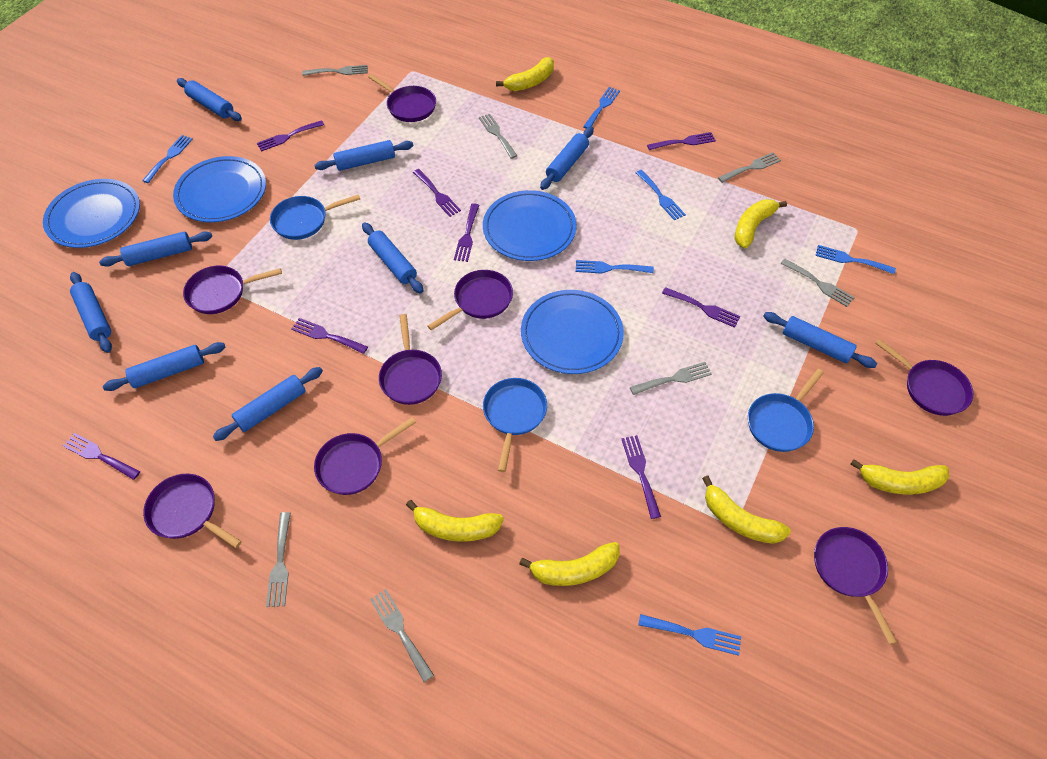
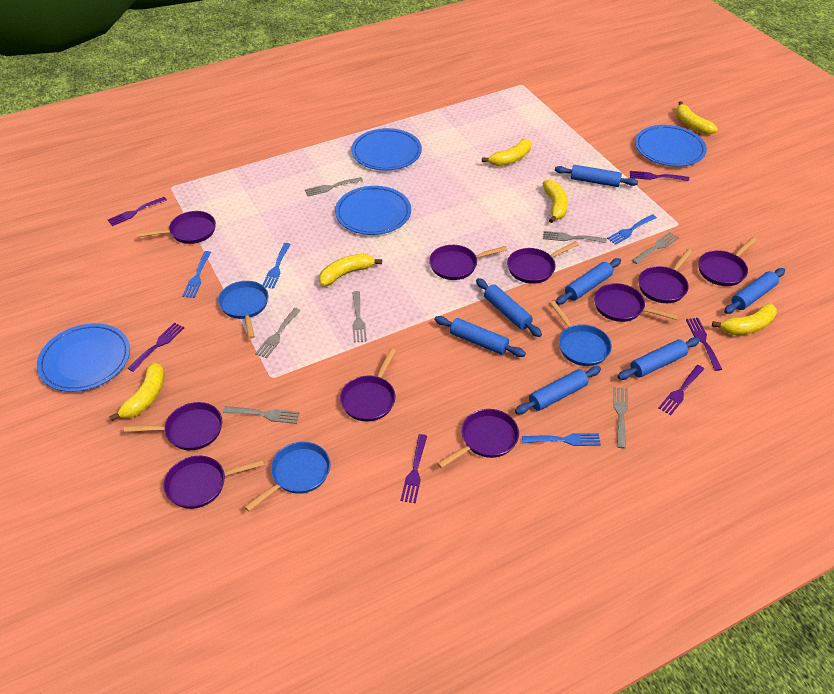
blue fork: [142,135,193,183] [576,260,654,274] [583,87,620,129] [636,170,686,221] [638,614,741,656] [815,245,896,274] = 6 -> [183,251,211,298] [263,243,291,289] [522,433,601,446] [607,214,657,245] = 4
blue rolling pin: [70,272,112,353] [99,231,212,267] [103,342,225,391] [177,78,242,121] [213,367,323,441] [314,140,413,171] [362,222,423,294] [540,127,594,190] [763,312,877,368] = 9 -> [435,316,526,357] [476,278,542,337] [515,366,601,414] [555,165,638,187] [556,258,621,305] [617,337,700,380] [724,268,785,314] = 7
purple fork: [63,433,141,480] [257,120,324,152] [291,318,368,354] [413,169,461,217] [454,203,479,262] [622,435,661,519] [647,132,716,150] [662,287,741,328] = 8 -> [107,197,167,226] [128,322,184,372] [401,434,427,503] [630,171,689,181] [659,365,704,415] [686,318,722,371] = 6
purple pan: [143,474,242,548] [183,266,282,314] [314,417,416,495] [368,74,436,122] [379,314,442,405] [427,270,513,331] [814,527,897,645] [875,339,973,416] = 8 -> [124,402,222,450] [137,211,216,244] [164,456,264,509] [340,349,396,422] [429,245,507,280] [437,409,519,468] [507,241,579,284] [594,283,679,322] [638,249,692,303] [698,237,757,286] = 10

